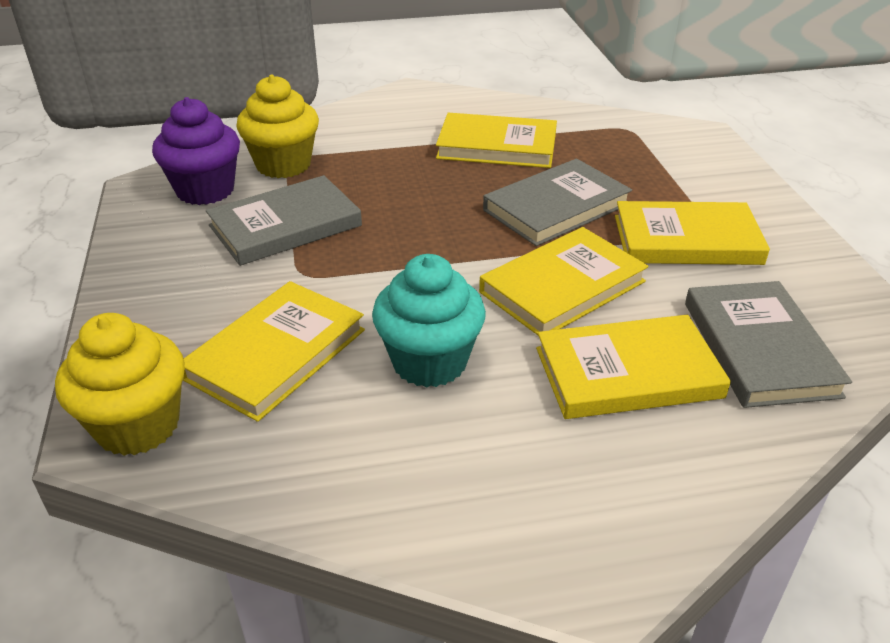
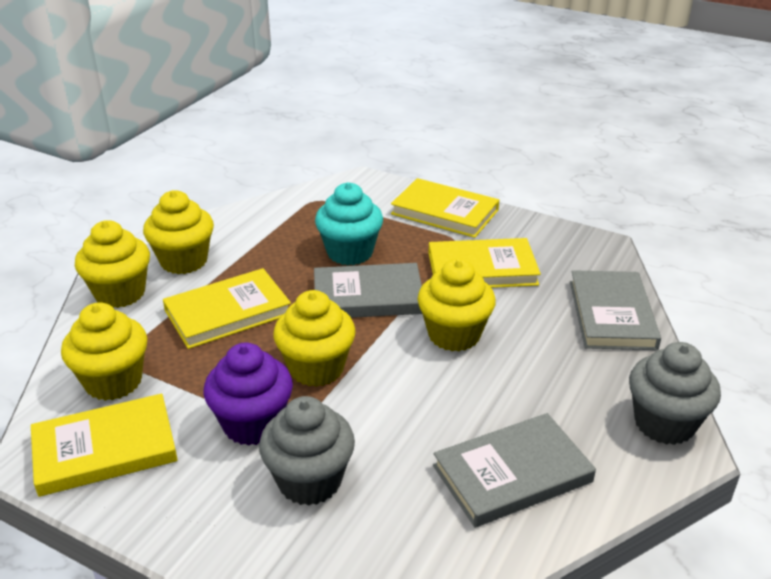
grey cupcake: none = 0 -> [259,396,355,506] [629,342,721,445] = 2
yellow book: [183,281,365,422] [436,113,557,168] [479,227,648,335] [536,315,731,419] [615,201,770,265] = 5 -> [31,394,178,497] [163,268,291,349] [391,178,499,238] [428,238,541,288] = 4
yellow cupcake: [55,313,185,456] [236,75,319,178] = 2 -> [61,302,147,401] [75,220,150,308] [143,190,214,274] [273,290,356,387] [418,259,496,351] = 5

